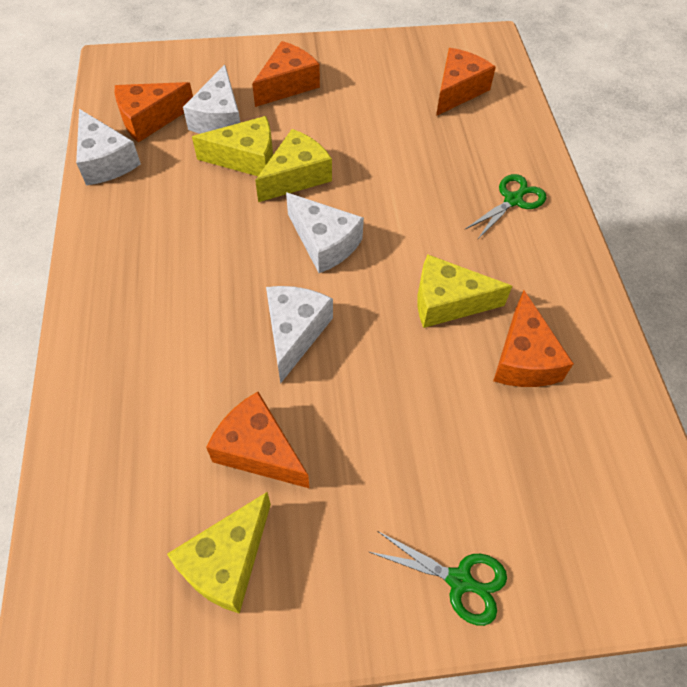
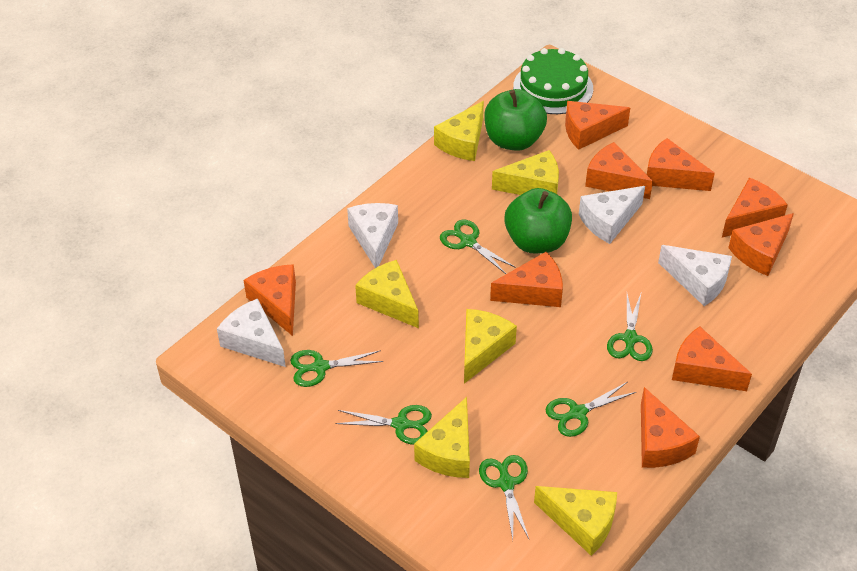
green apple: none = 0 -> [484,89,547,151] [504,188,572,253] = 2
green cake: none = 0 -> [513,48,593,114] = 1
green scissors: [370,531,507,626] [464,174,546,240] = 2 -> [290,350,383,387] [335,405,432,445] [440,220,516,274] [479,455,529,539] [545,382,636,437] [607,294,653,361] = 6
orange cheese: [114,82,193,143] [206,392,310,489] [252,41,320,107] [436,48,496,116] [493,290,574,387] = 5 -> [244,264,296,336] [490,252,563,307] [565,101,630,150] [585,142,653,199] [641,387,700,468] [647,138,715,191] [672,326,752,391] [722,178,788,238] [728,213,794,276] = 9
yellow cheese: [167,492,271,614] [192,116,273,176] [255,129,332,202] [417,254,512,328] = 4 -> [355,260,419,328] [414,397,470,478] [434,101,484,161] [464,309,517,384] [492,150,559,195] [534,486,617,556] = 6

